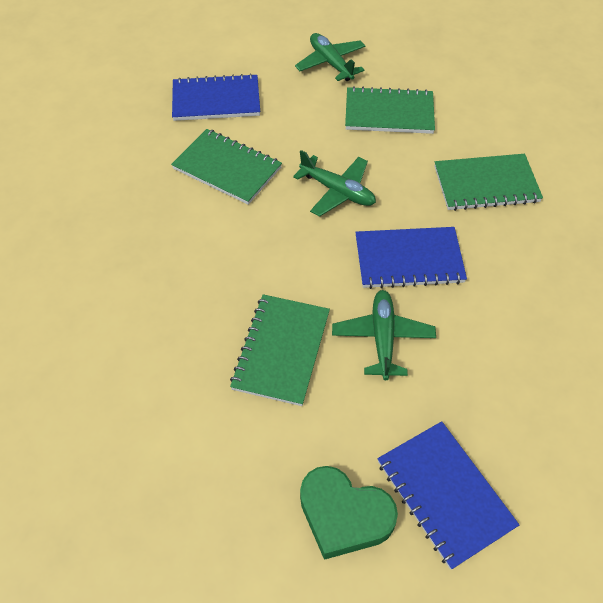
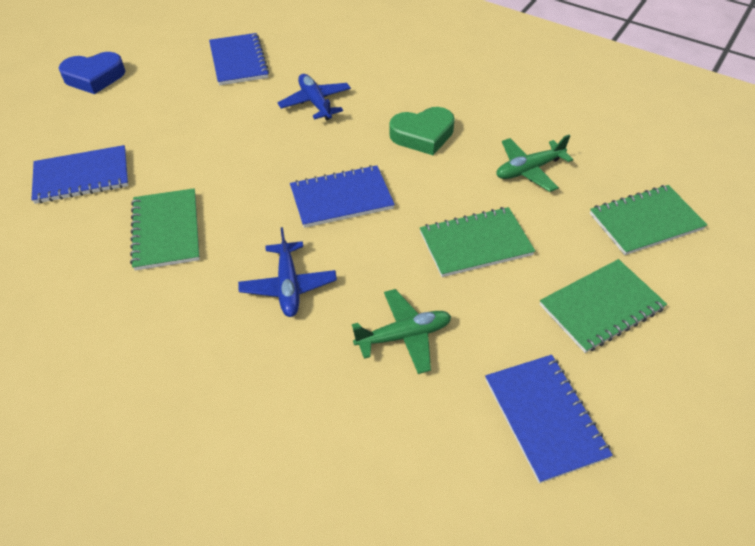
blue heart: none = 0 -> [59,52,125,94] = 1
blue notebook: [172,73,260,121] [355,227,467,289] [377,421,519,570] = 3 -> [31,145,129,204] [209,33,270,85] [290,165,395,228] [485,355,613,483] = 4
blue plane: none = 0 -> [238,227,337,317] [277,74,351,120] = 2
green plane: [293,150,376,217] [295,33,365,81] [332,290,436,380] = 3 -> [352,289,451,374] [496,135,573,192] = 2

